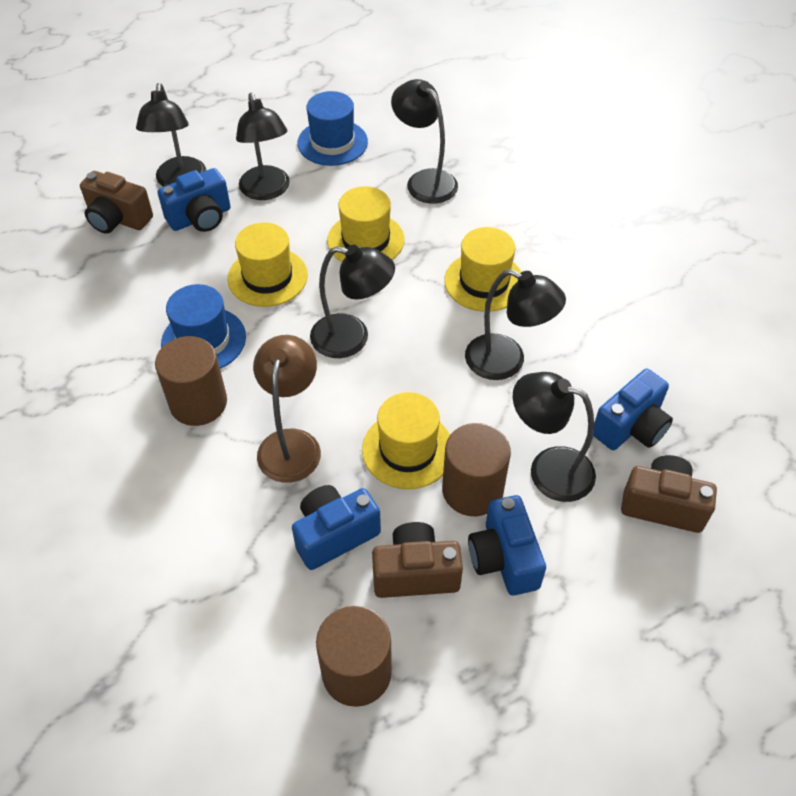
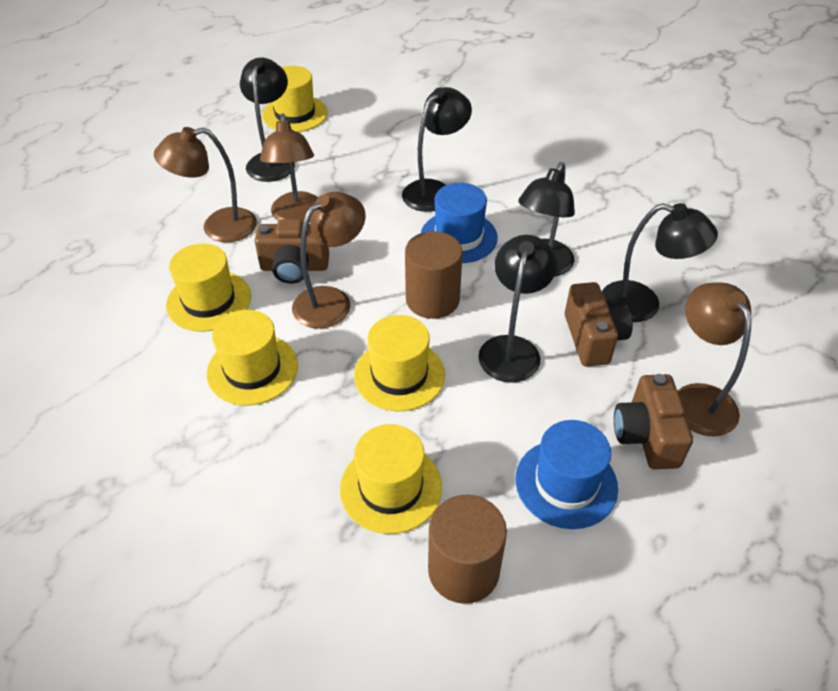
black lamp: [136,83,206,187] [236,92,290,200] [310,245,395,358] [391,79,458,204] [465,269,566,380] [513,372,596,502] = 6 -> [240,57,295,182] [402,87,472,212] [478,235,557,383] [518,162,575,277] [602,203,718,322] = 5
blue camera: [158,168,231,232] [292,485,381,570] [468,495,546,596] [593,369,673,450] = 4 -> none = 0
brown cylinder: [155,336,227,426] [316,606,392,707] [442,423,511,516] = 3 -> [405,231,463,319] [428,495,507,604] = 2
brown lamp: [253,335,321,483] = 1 -> [154,127,257,242] [260,113,318,222] [292,192,366,329] [678,282,752,436] = 4
yellow hat: [228,222,308,307] [327,186,405,262] [362,392,450,489] [444,227,521,312] = 4 -> [166,244,251,332] [207,310,298,405] [262,66,328,132] [340,424,442,534] [354,315,445,411] = 5

